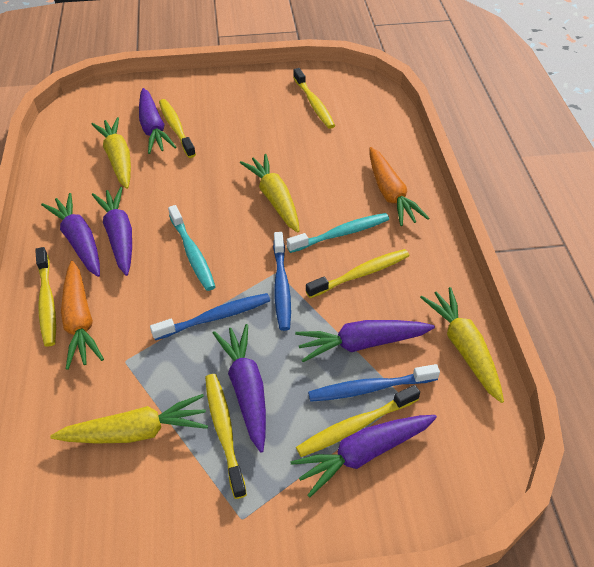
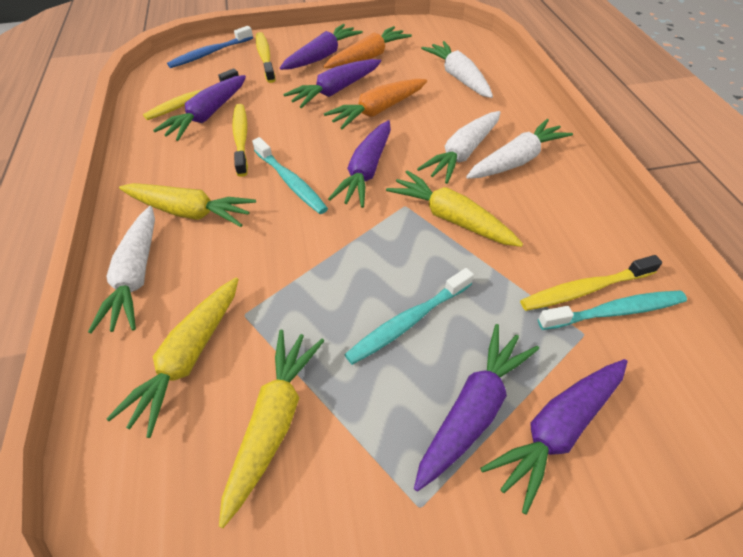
blue toothbrush: [150,293,270,340] [273,232,291,331] [308,364,440,402] = 3 -> [167,26,253,68] = 1
turquoise toothbrush: [168,205,215,291] [287,213,389,253] = 2 -> [252,137,328,214] [344,268,474,365] [538,290,687,330] = 3
white carrot: none = 0 -> [88,206,155,333] [417,111,501,184] [421,41,493,98] [466,119,573,179] = 4
yellow toothbrush: [35,247,56,347] [159,99,196,158] [205,374,247,499] [293,68,335,129] [296,385,420,457] [306,249,409,298] = 6 -> [143,68,239,120] [232,104,248,177] [256,32,276,83] [520,255,662,311] = 4

